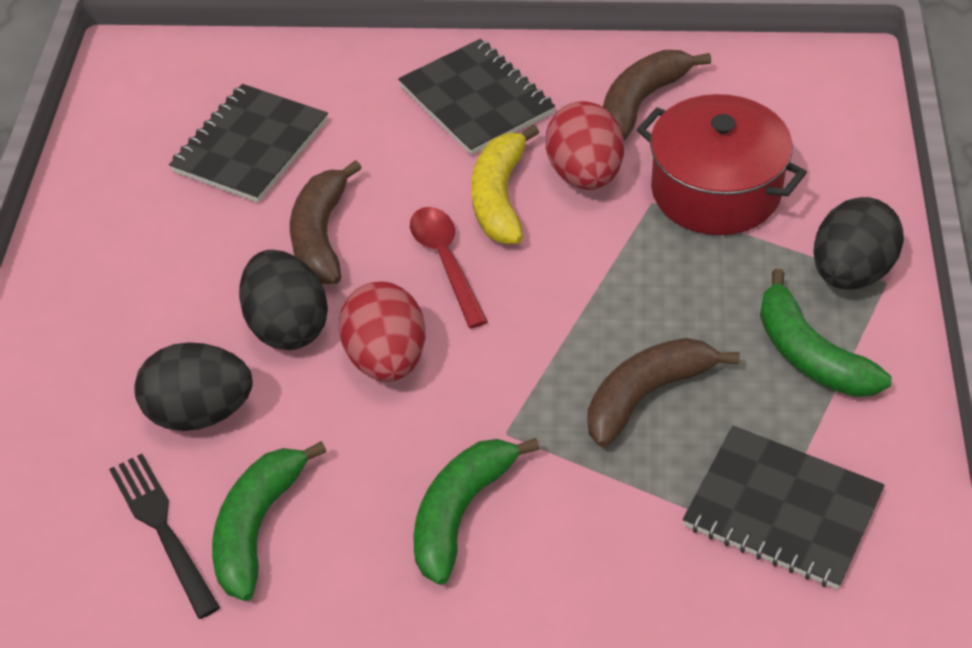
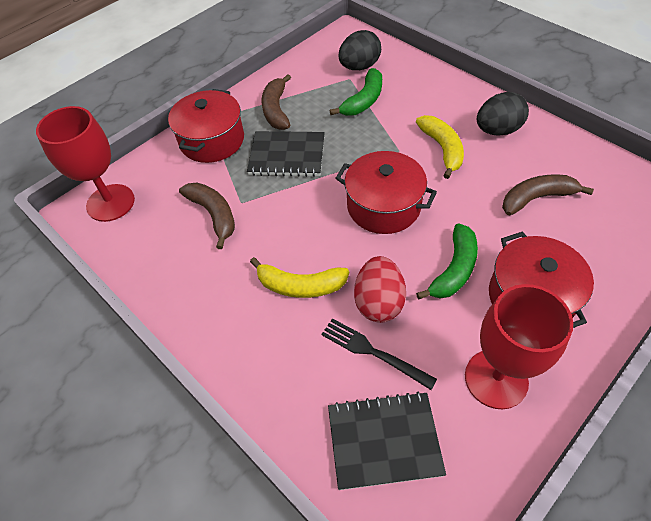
black egg: [134,342,253,431] [239,250,328,350] [814,197,904,290] = 3 -> [338,30,381,70] [477,92,529,136] = 2
black notebook: [169,84,328,202] [398,39,555,155] [683,426,885,589] = 3 -> [247,131,325,177] [328,392,446,490] = 2
green banana: [212,441,327,601] [414,438,540,585] [760,269,892,397] = 3 -> [330,68,382,116] [416,223,478,299] = 2
red egg: [339,281,425,382] [546,101,624,190] = 2 -> [354,256,406,323] = 1
red goblet: none = 0 -> [36,106,135,222] [465,284,573,409] = 2
red pot: [637,94,807,235] = 1 -> [168,89,244,163] [335,151,437,234] [489,232,594,328] = 3
red spoon: [410,207,488,328] = 1 -> none = 0
yellow banana: [471,124,539,244] = 1 -> [250,257,349,298] [416,115,464,179] = 2

